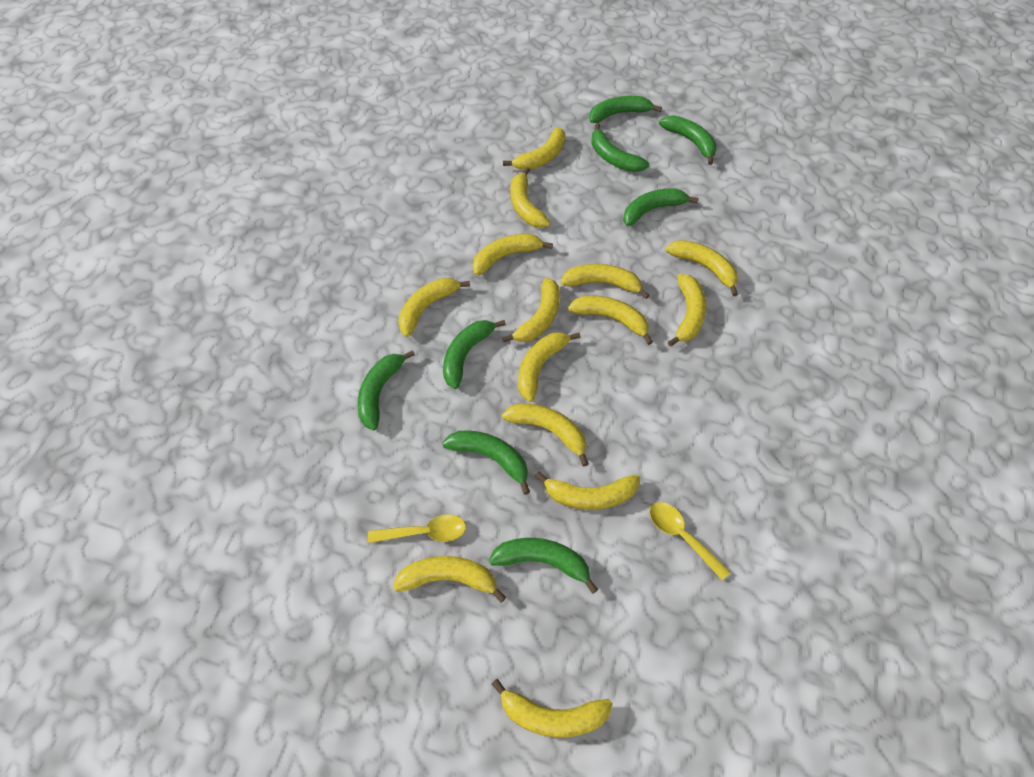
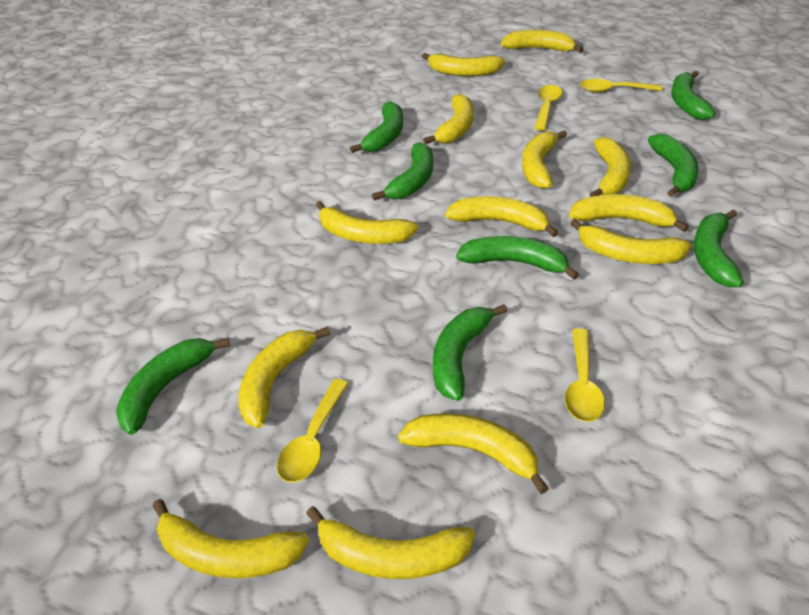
yellow banana: [393,556,506,603] [398,278,470,337] [473,234,553,276] [492,679,613,738] [502,278,560,343] [502,403,589,467] [503,127,565,170] [511,167,551,228] [518,332,580,402] [535,472,640,510] [561,264,650,299] [568,295,653,345] [666,240,738,296] [668,274,706,347] = 14 -> [153,499,309,578] [239,326,330,428] [306,506,475,579] [316,201,418,244] [398,413,549,494] [422,53,505,76] [423,94,474,144] [445,196,559,237] [501,30,583,52] [522,130,567,189] [569,194,689,232] [570,219,691,264] [589,137,631,197] = 13
yellow spoon: [368,514,466,543] [649,502,730,580] = 2 -> [277,379,349,483] [534,85,563,131] [565,328,605,422] [580,79,663,92] = 4

